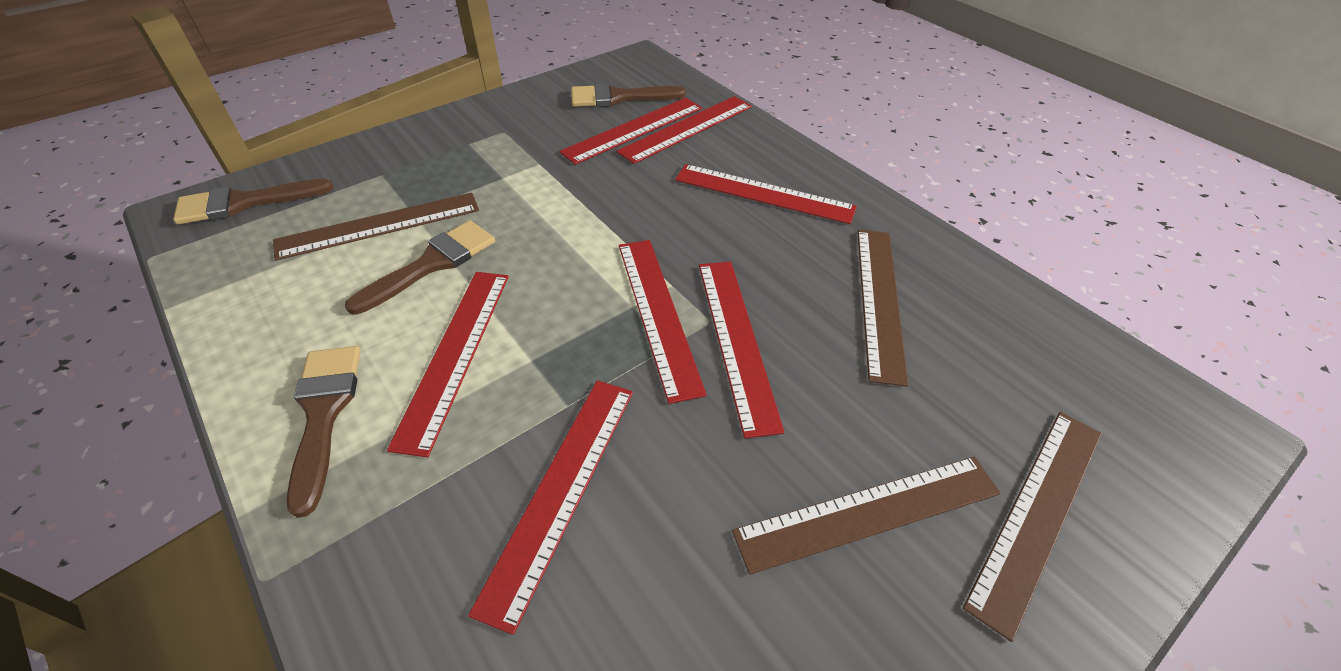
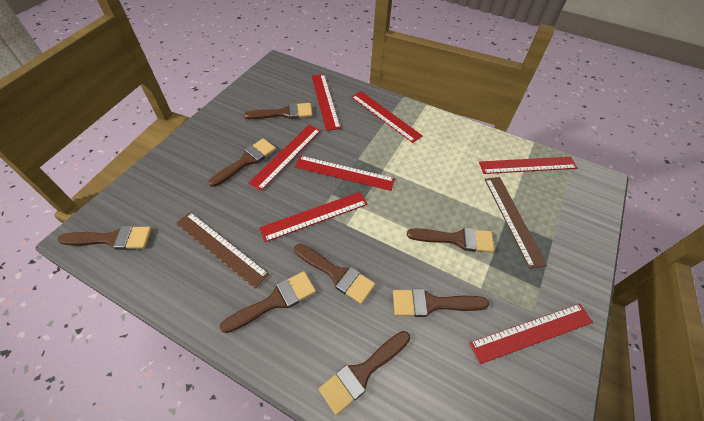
brown brush: [173,179,333,225] [287,346,361,518] [345,220,495,315] [571,83,686,107] = 4 -> [57,226,152,250] [208,138,276,187] [220,271,316,333] [244,103,312,119] [294,244,375,304] [319,331,410,415] [393,289,489,317] [407,227,494,253] = 8
brown ruler: [273,193,479,261] [732,457,1001,575] [857,230,908,387] [963,412,1102,642] = 4 -> [176,212,269,288] [485,177,547,269] = 2

